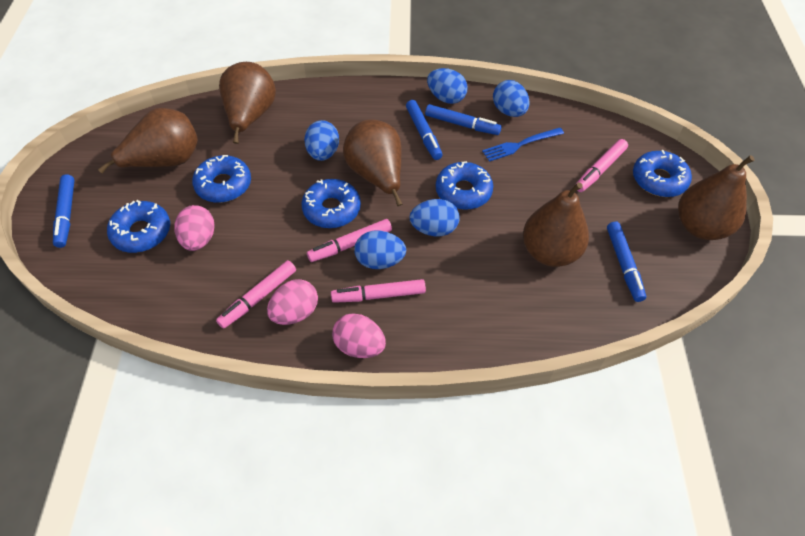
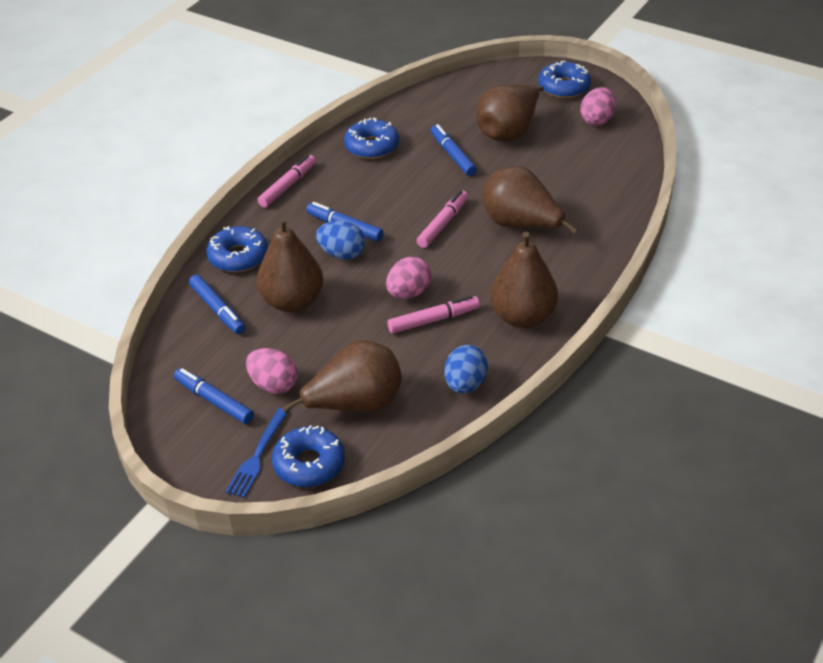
blue donut: [107,200,170,253] [192,155,251,203] [301,179,361,228] [436,161,493,210] [633,150,692,197] = 5 -> [207,226,268,272] [272,425,345,487] [344,118,399,159] [538,61,591,98] = 4
blue egg: [304,120,339,161] [354,231,406,269] [409,199,460,236] [427,68,468,104] [493,80,529,117] = 5 -> [316,221,365,260] [444,345,488,394] = 2
pink marker: [216,260,296,329] [307,219,392,262] [331,279,426,303] [575,139,628,192] = 4 -> [257,154,316,208] [387,295,480,333] [416,190,468,248] = 3

